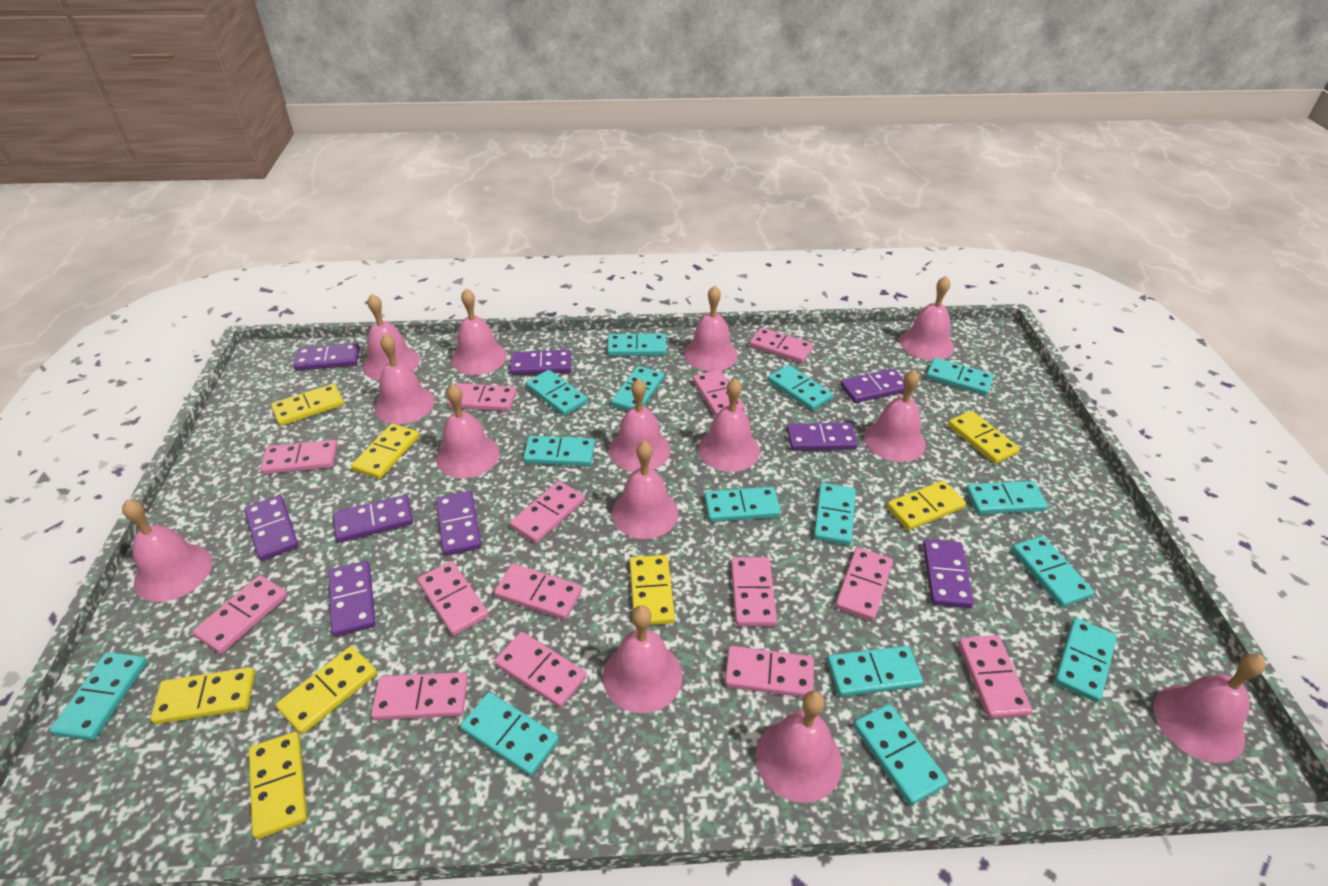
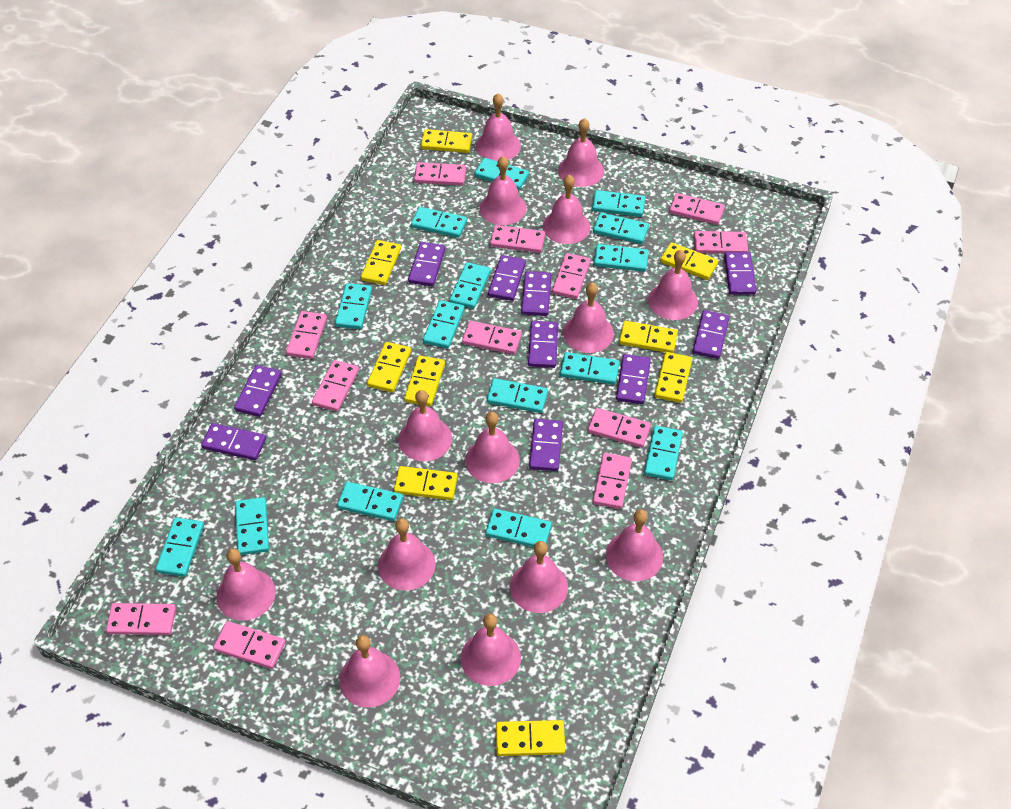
pink domino: [193,575,288,654] [260,440,337,474] [371,672,468,720] [418,561,489,636] [447,383,516,411] [494,564,582,620] [494,632,587,708] [510,481,585,543] [693,370,745,416] [725,646,814,697] [731,557,777,626] [749,328,813,363] [835,547,893,621] [958,635,1032,719] = 14 -> [106,603,176,635] [213,621,286,669] [286,311,327,359] [312,360,359,412] [414,162,466,186] [462,321,522,355] [490,225,545,253] [552,253,591,299] [588,408,651,448] [593,453,632,509] [669,193,725,225] [694,231,748,254] = 12
purple domino: [244,495,298,561] [294,343,360,371] [328,561,376,637] [333,495,413,543] [436,491,482,556] [510,350,572,375] [787,423,858,451] [840,369,904,403] [923,539,974,608] = 9 -> [201,423,266,460] [234,365,282,417] [408,242,445,286] [488,255,526,301] [521,271,551,316] [528,321,558,368] [529,419,563,471] [616,354,651,404] [692,310,730,359] [724,252,756,295] = 10
yellow domino: [150,667,255,724] [249,732,307,839] [271,384,344,426] [276,646,377,734] [351,424,419,479] [629,555,675,625] [887,481,966,530] [948,411,1020,464] = 8 -> [361,240,401,285] [367,342,411,392] [394,466,458,500] [404,356,445,406] [421,129,472,153] [496,720,565,756] [619,321,678,353] [655,352,692,403] [660,242,718,280] = 9

